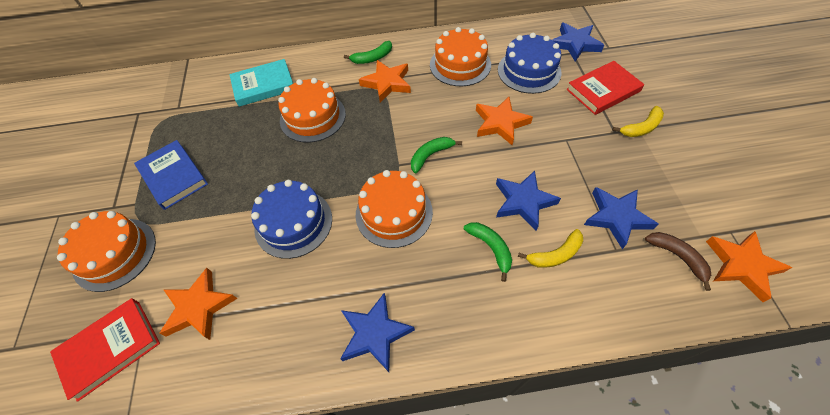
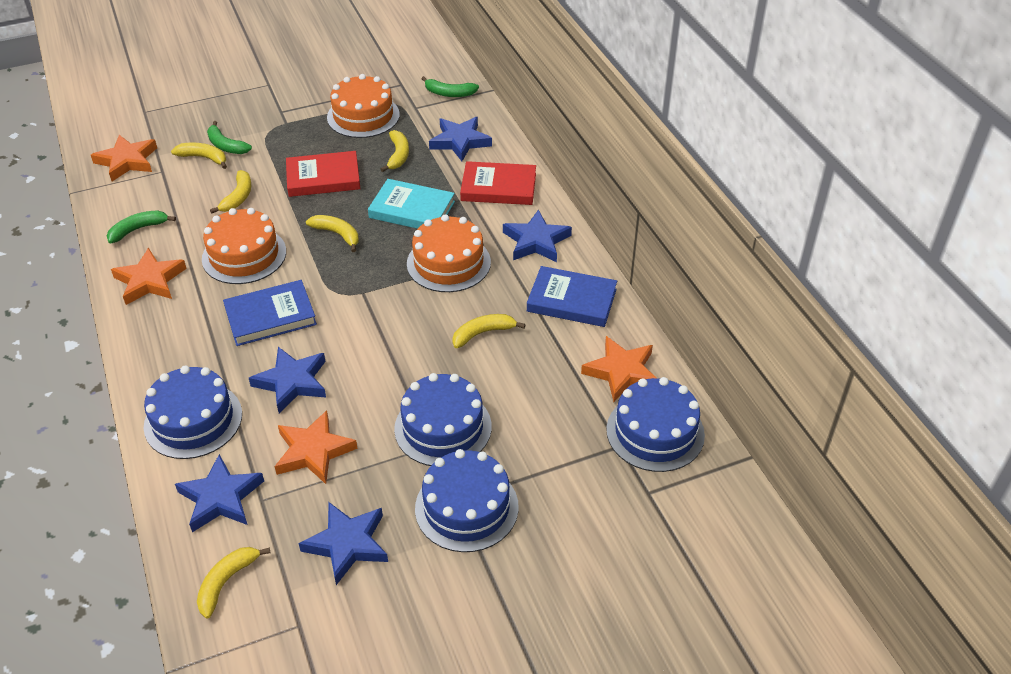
blue book: [134,140,208,210] = 1 -> [223,280,317,346] [527,266,617,327] = 2
blue cake: [251,180,332,259] [498,33,562,94] = 2 -> [144,366,242,459] [394,373,492,466] [415,449,519,552] [606,377,705,472] = 4
blue star: [340,293,415,372] [496,171,561,230] [553,22,604,62] [584,187,658,249] = 4 -> [175,454,264,532] [249,347,326,413] [298,502,388,585] [429,117,492,161] [503,210,572,262] = 5
brown banana: [645,232,711,291] = 1 -> none = 0
orange cake: [57,211,156,292] [278,78,346,143] [356,170,433,248] [430,27,491,86] = 4 -> [202,208,286,284] [327,74,400,138] [407,214,491,292] = 3
yellow banana: [518,229,583,268] [612,106,664,137] = 2 -> [171,142,227,169] [197,547,271,618] [210,170,251,214] [306,215,359,252] [381,130,409,172] [452,314,526,348] = 6

